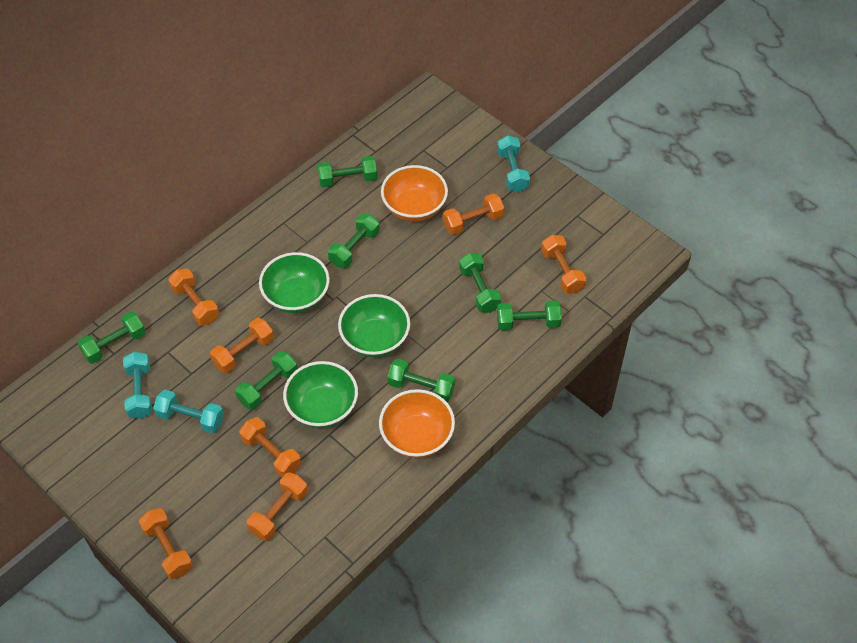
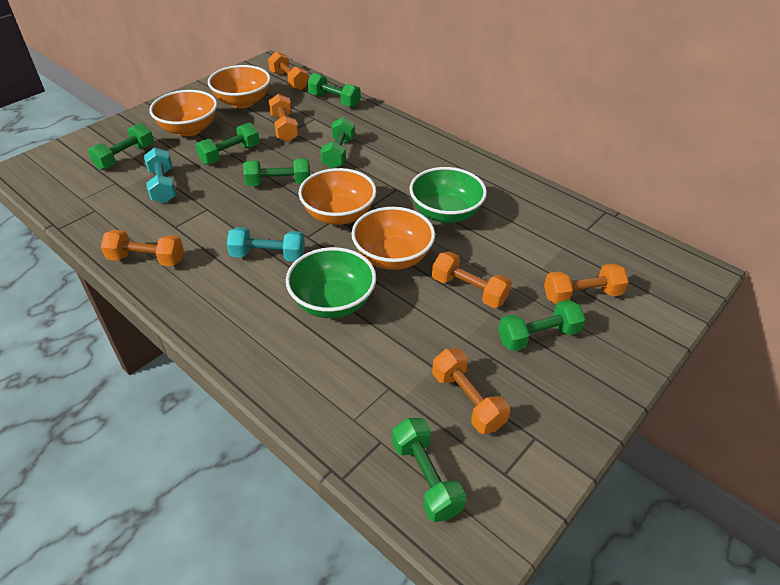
green bowl: [259,252,330,313] [283,361,358,428] [338,294,410,357] = 3 -> [286,247,376,318] [409,167,487,223] = 2
orange bowl: [379,389,455,458] [381,165,448,222] = 2 -> [149,90,217,136] [208,65,271,108] [299,168,377,225] [351,207,435,270] = 4
orange dumbbell: [139,508,193,579] [168,269,219,326] [210,318,274,373] [239,417,301,477] [247,472,308,541] [443,194,504,235] [541,235,586,294] = 7 -> [101,230,184,266] [268,52,309,90] [269,94,299,142] [432,251,512,308] [432,348,510,434] [544,264,629,304] = 6
turquoise dumbbell: [123,352,152,419] [153,390,224,433] [497,135,530,192] = 3 -> [144,147,176,203] [227,227,305,261] = 2

